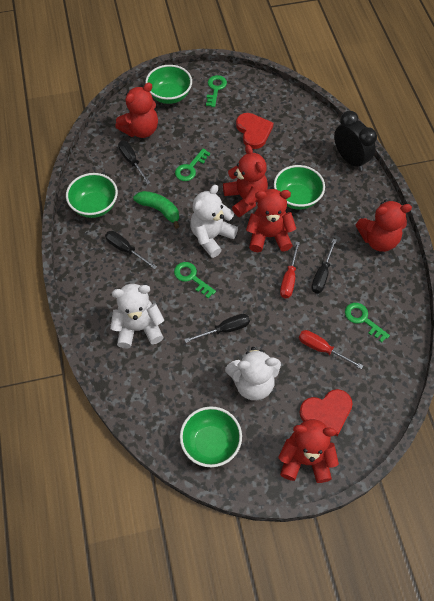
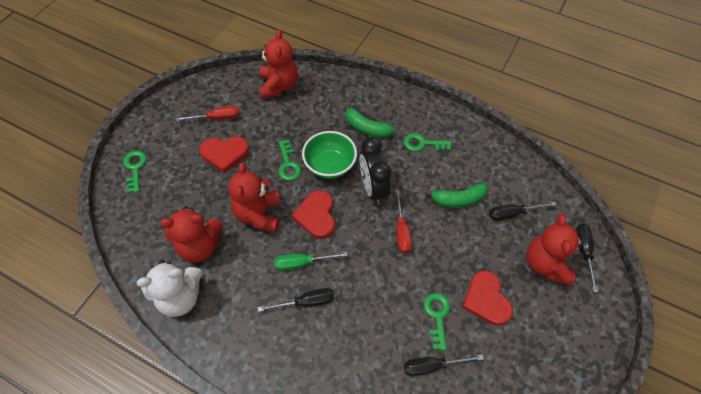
green banana: [133,191,179,229] = 1 -> [344,103,395,138] [425,183,488,207] = 2
green bowl: [66,173,118,218] [145,65,192,104] [180,406,242,467] [274,165,325,210] = 4 -> [302,131,357,179] = 1
green screwdriver: none = 0 -> [274,252,348,271] = 1
red heart: [236,113,274,149] [299,389,353,436] = 2 -> [199,136,249,173] [291,190,335,239] [462,270,513,326] = 3
red teddy bear: [115,83,158,138] [223,145,268,217] [246,189,296,252] [279,419,339,483] [356,200,412,252] = 5 -> [160,206,223,262] [228,162,281,233] [259,29,298,99] [527,214,584,286] = 4
white teddy bear: [110,284,164,348] [190,185,238,258] [225,347,281,400] = 3 -> [137,260,203,317] = 1

